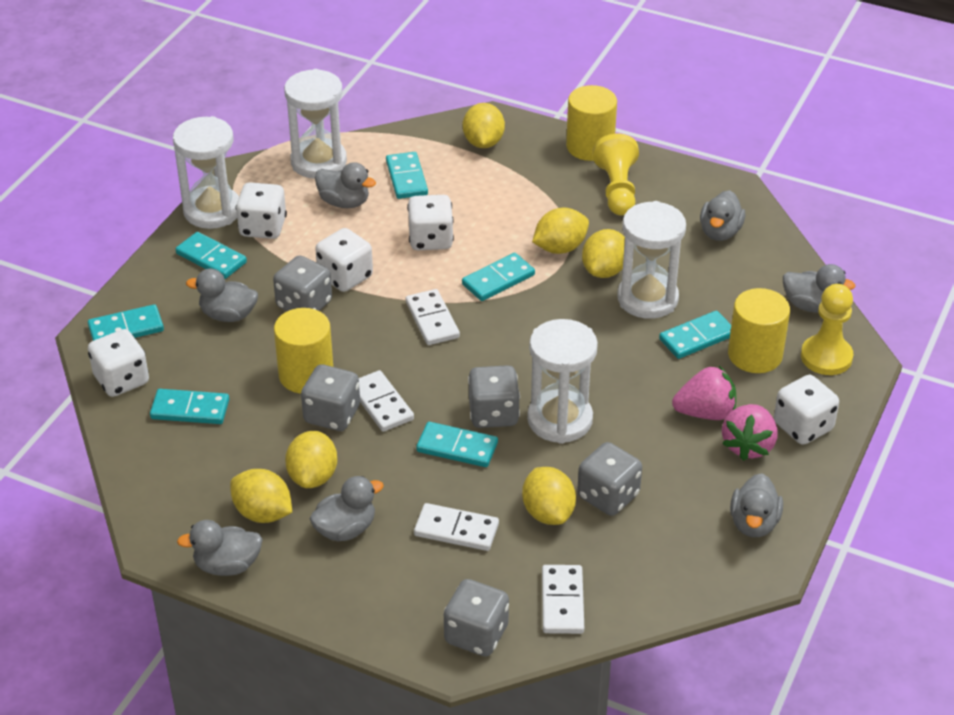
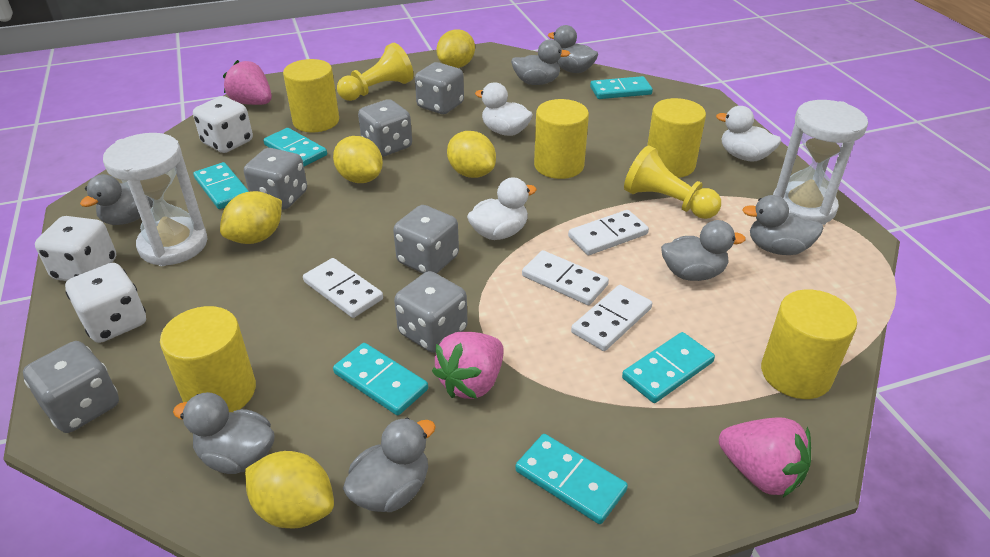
grey dice: [273,255,332,311] [301,364,360,431] [444,579,509,657] [468,365,520,428] [577,442,642,516] = 5 -> [23,341,119,433] [244,148,307,210] [358,99,412,157] [393,205,459,274] [394,271,468,353] [415,62,464,114] = 6
pink strawberry: [672,366,736,420] [722,404,778,461] = 2 -> [223,60,272,105] [432,332,504,399] [719,417,811,497] = 3
turquoise domino: [88,304,164,341] [150,389,229,424] [176,232,247,279] [386,152,428,199] [416,422,498,467] [462,253,535,301] [659,311,731,359] = 7 -> [193,162,249,209] [263,128,327,167] [333,343,428,416] [515,434,628,524] [590,76,653,99] [622,332,715,403] = 6
white dice: [88,329,149,397] [236,182,287,239] [315,228,373,292] [407,195,454,250] [774,375,839,445] = 5 -> [35,216,116,281] [65,263,146,343] [193,96,253,153] = 3
white duck: none = 0 -> [467,177,537,240] [475,82,533,136] [716,106,781,162] = 3
white hourglass: [173,116,239,229] [284,69,347,179] [527,319,598,444] [617,201,686,319] = 4 -> [103,133,207,266] [773,100,868,225] = 2
yellow cylinder: [274,308,333,393] [566,85,617,161] [728,288,790,373] = 3 -> [160,306,256,412] [283,59,339,132] [534,99,589,179] [647,98,706,178] [761,289,857,399] = 5
yellow lemon: [230,469,292,523] [285,431,337,488] [463,103,505,148] [522,467,576,525] [532,208,589,254] [582,229,625,278] = 6 -> [220,191,282,244] [245,451,334,529] [333,136,383,183] [436,29,475,68] [447,131,496,178] = 5

